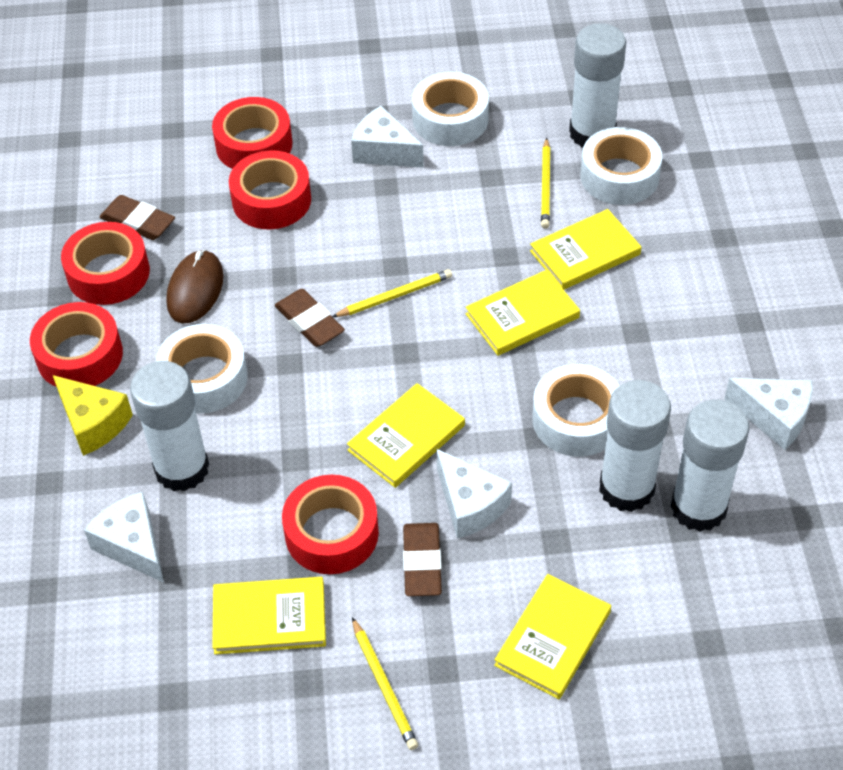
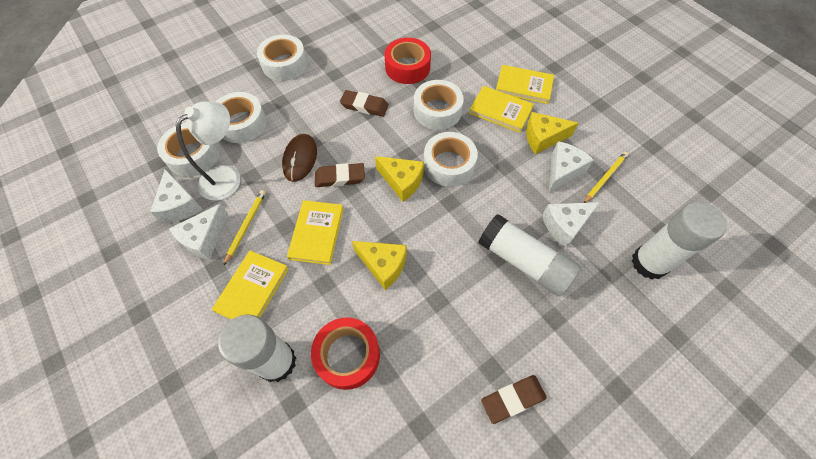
red tape: [30,302,123,387] [61,222,150,305] [212,97,292,169] [229,150,311,229] [282,475,379,574] = 5 -> [311,317,380,390] [385,38,431,84] = 2
white glue stick: [130,361,209,491] [569,23,626,147] [599,380,671,512] [670,399,749,532] = 4 -> [218,314,296,382] [479,214,581,296] [632,202,727,280] = 3
white lamp: none = 0 -> [176,101,240,201] = 1
white tape: [156,324,248,414] [412,72,489,146] [532,364,620,457] [580,127,662,205] = 4 -> [157,123,219,177] [216,92,267,143] [257,35,307,81] [414,80,464,130] [424,132,478,187] = 5
yellow book: [212,577,326,655] [347,383,465,488] [466,270,580,356] [494,574,611,699] [530,209,642,290] = 5 -> [212,251,289,320] [287,200,344,265] [469,86,534,133] [496,65,554,104] = 4
yellow cheese: [53,375,133,456] = 1 -> [352,241,407,290] [375,156,424,202] [526,112,578,154] = 3
yellow pencil: [332,269,452,317] [352,617,418,750] [541,138,550,229] = 3 -> [224,190,266,265] [583,152,628,203] = 2

